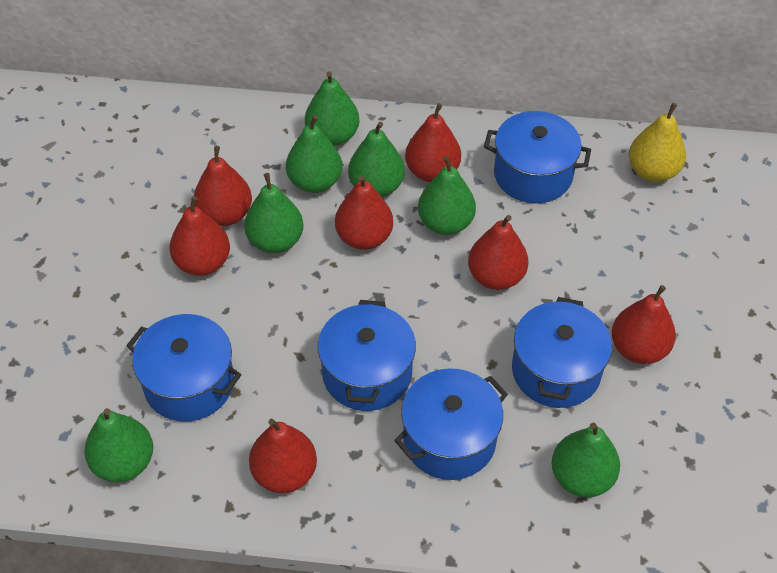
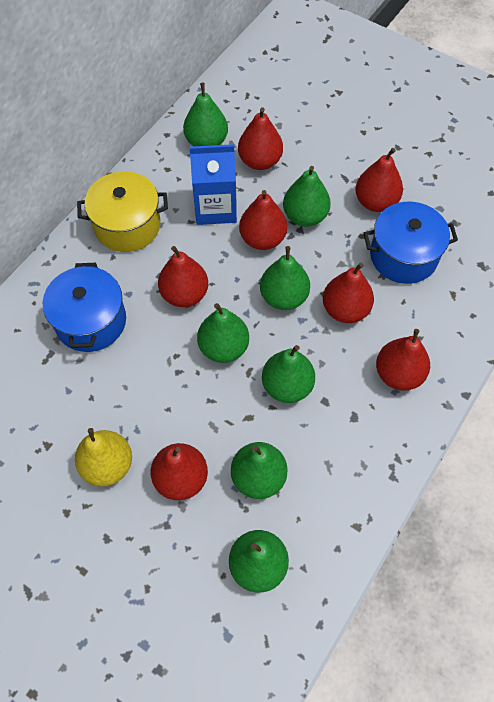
blue carton: none = 0 -> [190,144,237,225] = 1
blue pot: [126,314,241,422] [318,300,416,411] [394,368,508,480] [484,111,591,203] [512,297,612,408] = 5 -> [43,263,126,352] [364,202,458,284] = 2
yellow pot: none = 0 -> [77,171,168,252] = 1

